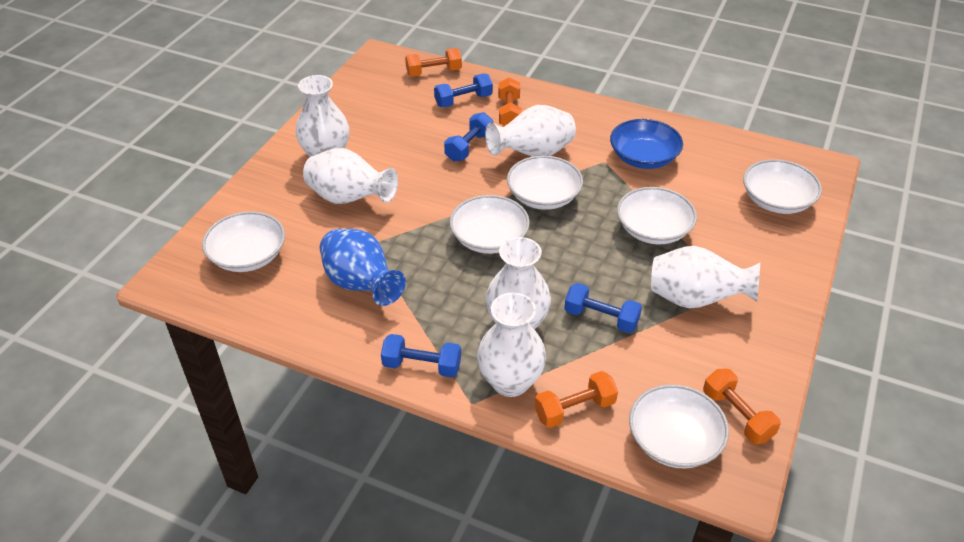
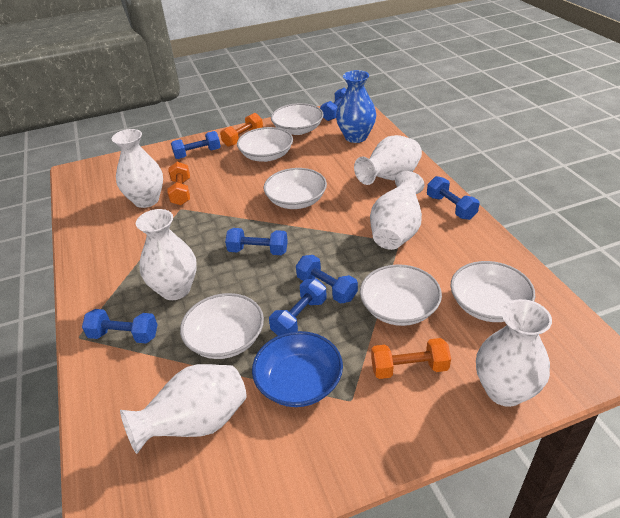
blue dumbbell: [381,334,461,377] [434,74,493,108] [444,112,493,161] [564,283,642,333] = 4 -> [82,309,158,343] [171,131,221,159] [225,228,288,255] [269,279,327,336] [296,255,358,304] [320,87,347,121] [427,176,480,220] = 7
orange dumbbell: [405,48,462,77] [498,77,522,126] [535,371,618,428] [703,368,781,444] = 4 -> [167,162,190,205] [220,113,263,147] [371,338,451,379] = 3

